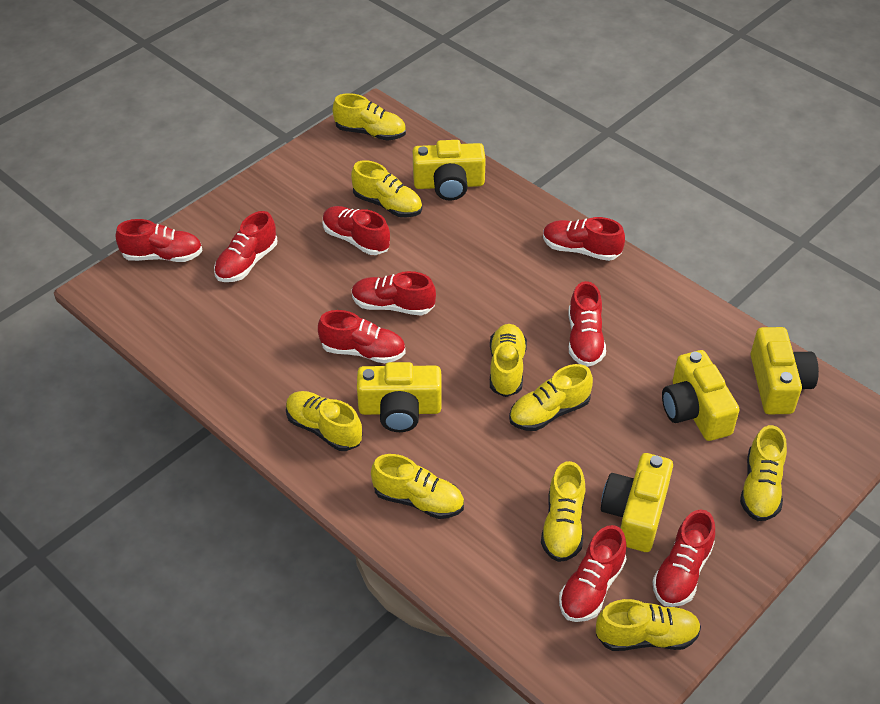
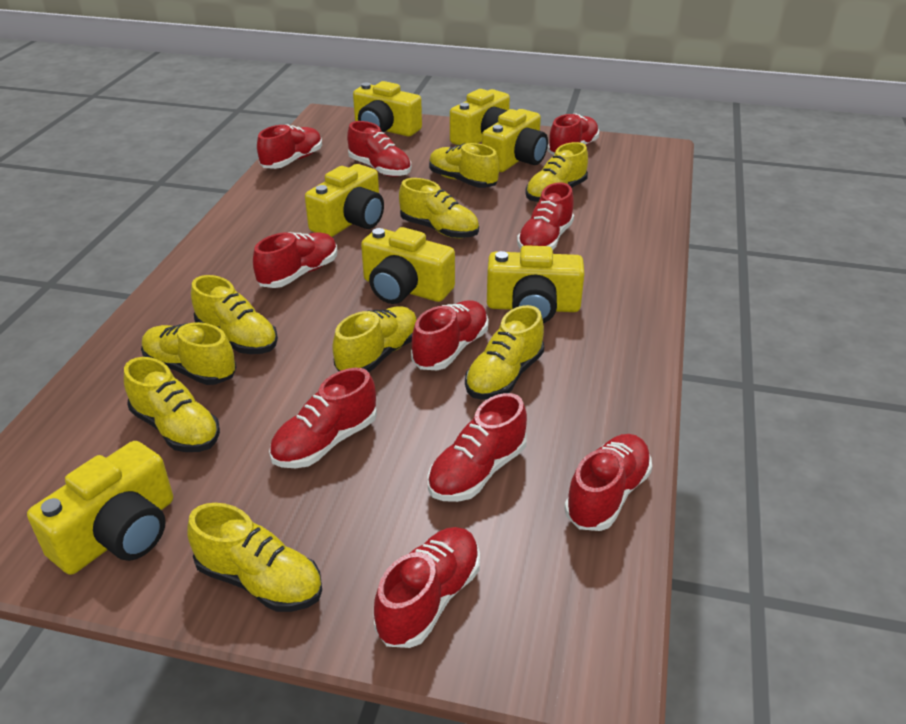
red shoe: [116,219,203,262] [214,211,277,282] [318,310,406,363] [323,206,390,255] [352,271,436,316] [543,217,625,261] [559,525,627,622] [569,281,606,367] [653,510,715,607] = 9 -> [253,232,337,288] [257,124,322,169] [269,368,377,468] [347,121,411,177] [374,527,480,648] [411,300,489,370] [428,393,527,502] [517,182,574,250] [547,114,599,155] [564,434,652,531] = 10
yellow camera: [357,362,442,432] [413,140,486,201] [601,453,673,552] [662,350,740,441] [751,327,819,414] = 5 -> [27,441,173,575] [305,164,384,237] [353,81,422,136] [361,227,455,304] [450,89,510,145] [482,109,548,172] [487,245,584,323] = 7

